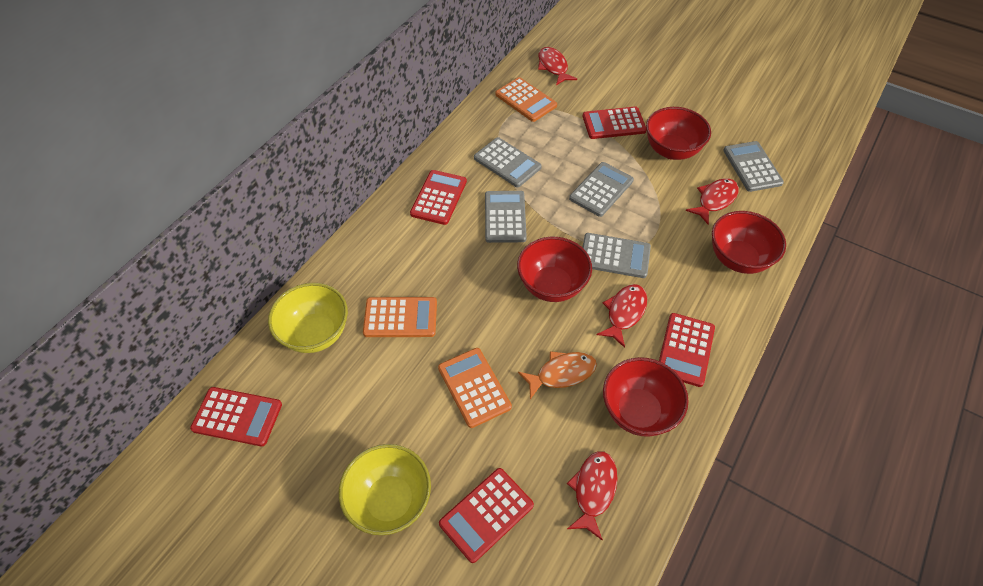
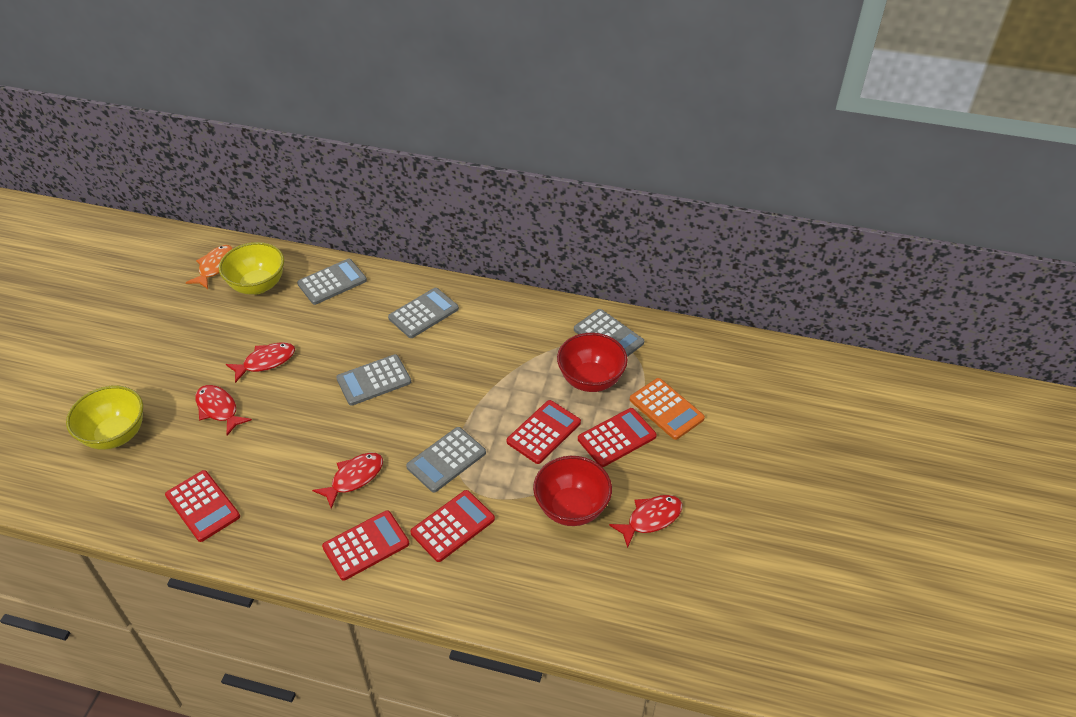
orange calculator: [363,297,437,337] [438,348,512,428] [495,77,557,122] = 3 -> [630,378,705,440] = 1
red bowl: [517,237,592,302] [603,357,689,437] [646,107,711,160] [712,211,786,274] = 4 -> [533,456,612,526] [557,333,628,392] = 2

